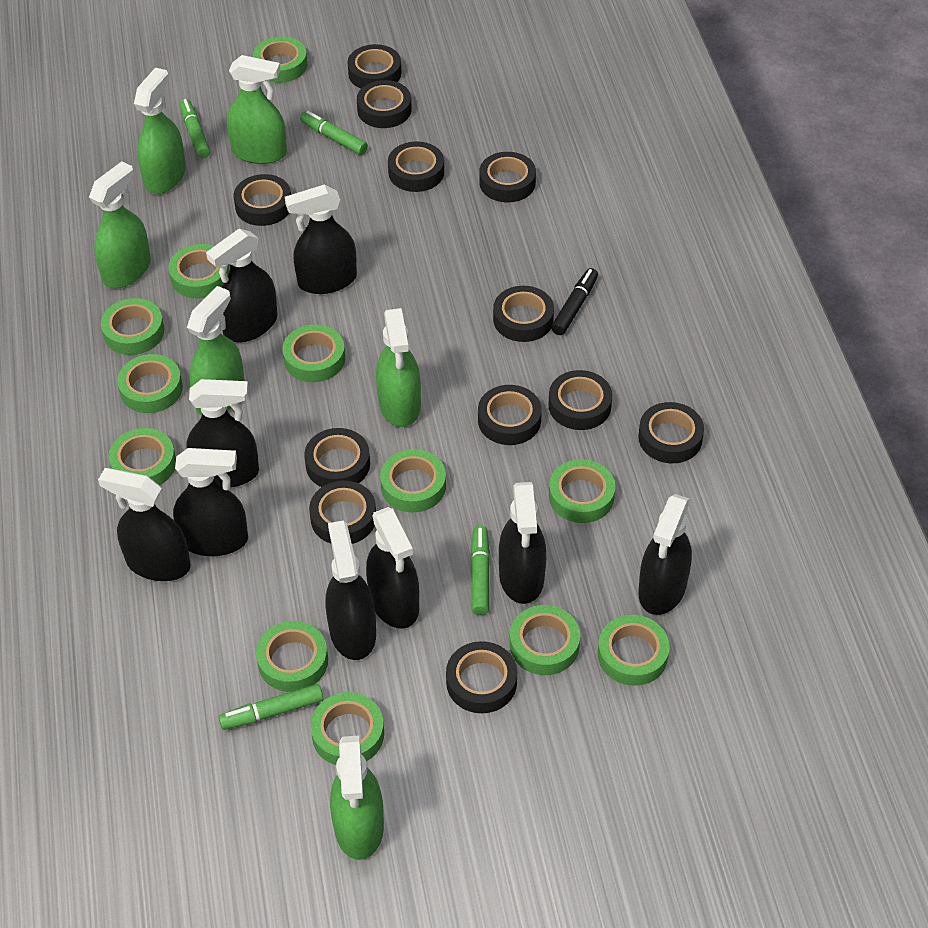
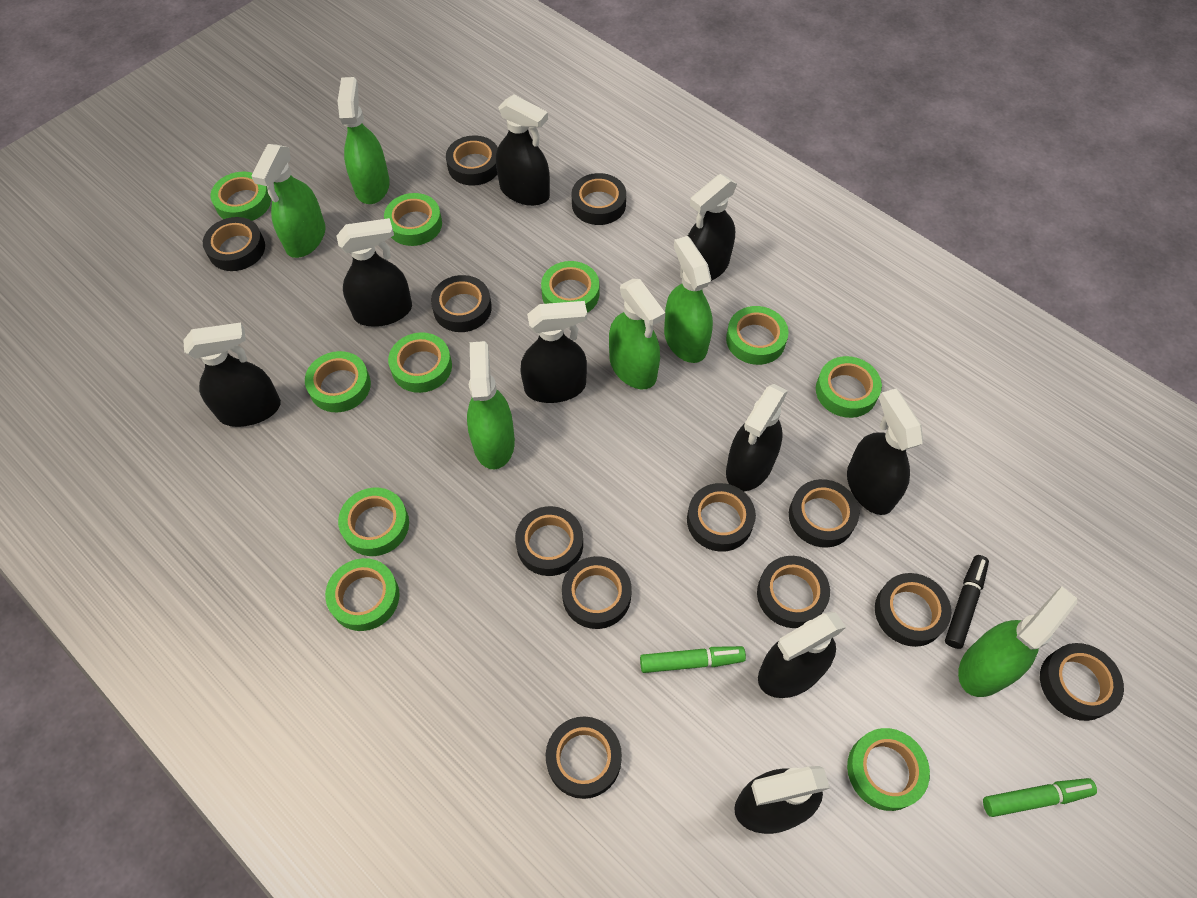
green marker: [179,99,210,158] [219,684,323,730] [300,111,368,155] [471,525,490,615] = 4 -> [640,646,746,673] [983,778,1097,817] = 2
green tape: [101,298,164,355] [109,428,176,485] [117,354,183,413] [169,244,230,299] [253,36,307,83] [256,621,328,692] [282,324,345,382] [310,692,384,765] [380,449,446,513] [510,605,580,675] [549,459,615,523] [598,615,670,686] = 12 -> [211,172,271,221] [305,351,371,412] [325,558,399,631] [338,488,409,556] [384,193,442,246] [388,332,452,393] [541,261,599,313] [726,306,789,365] [816,356,882,418] [847,728,930,811] = 10

